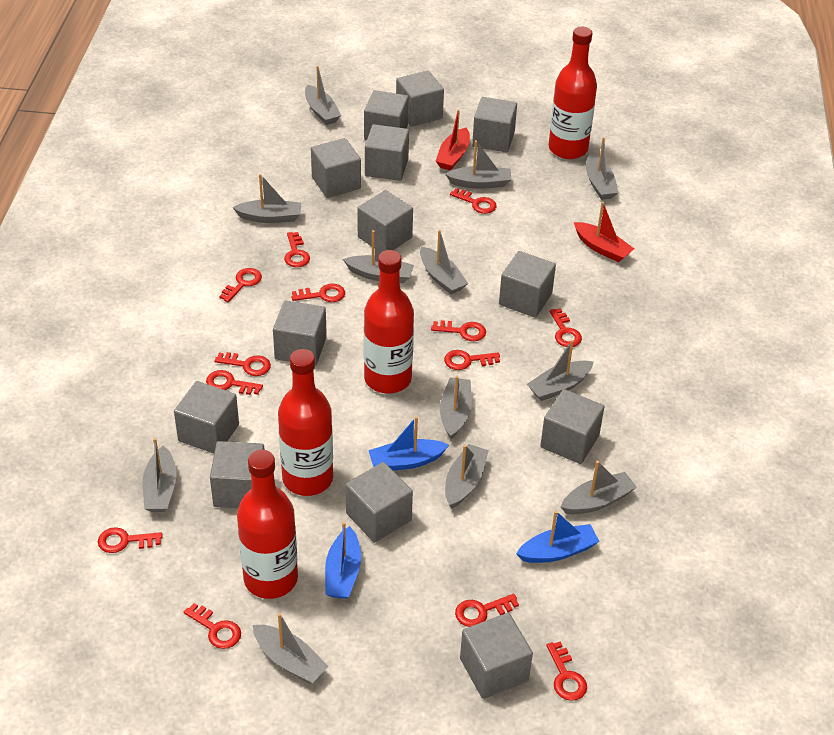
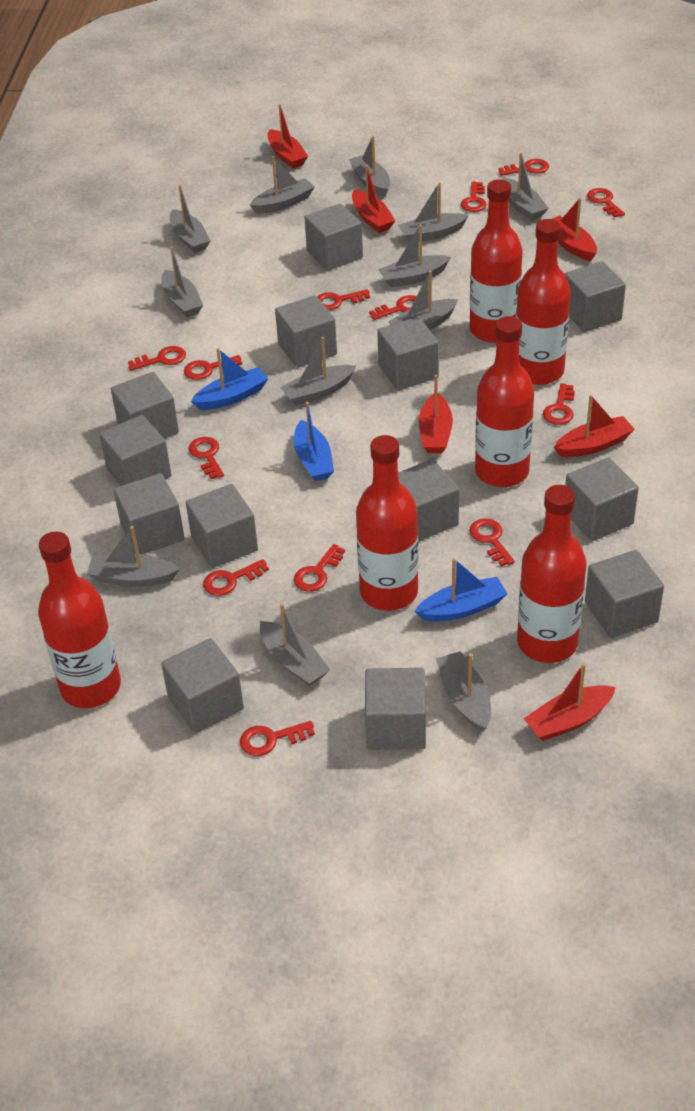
red boat: [436,109,470,171] [574,202,634,262] = 2 -> [267,104,308,168] [352,165,395,233] [419,374,453,453] [523,663,616,741] [552,198,597,261] [554,395,635,457] = 6
red bottle: [237,450,298,599] [278,349,333,496] [364,250,414,394] [549,27,597,159] = 4 -> [38,531,121,708] [356,435,419,611] [470,179,523,343] [475,316,534,487] [516,219,571,385] [517,485,587,663] = 6

